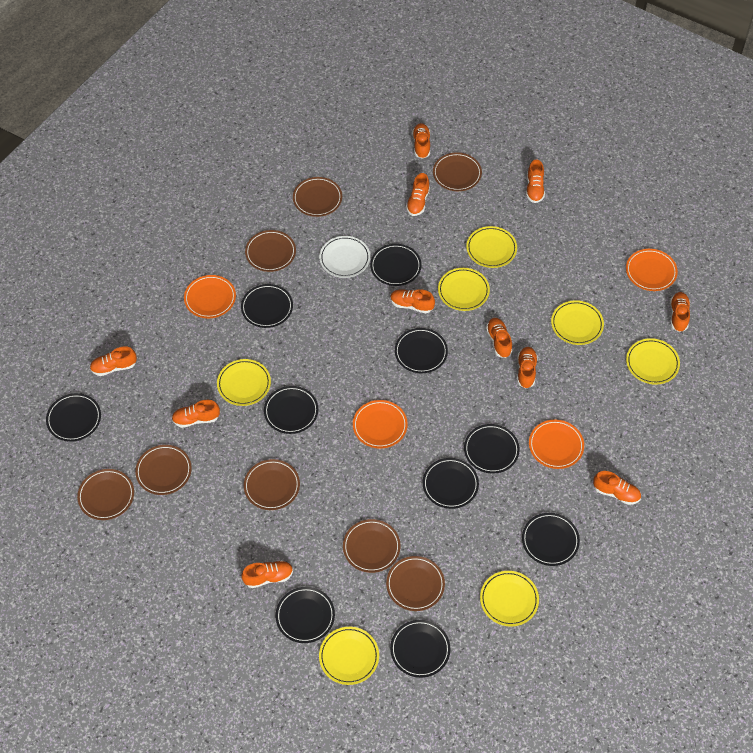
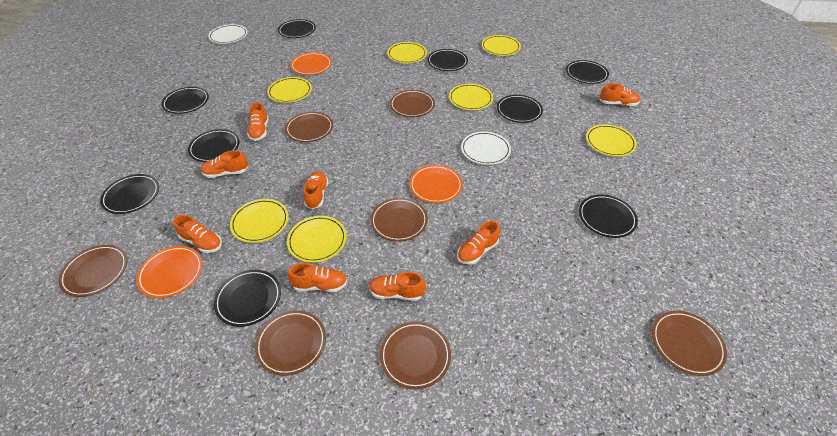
black plate: [46,393,101,442] [241,284,293,328] [264,386,318,434] [276,587,335,643] [370,244,422,286] [390,620,450,678] [395,328,448,373] [423,458,479,509] [464,424,520,473] [522,513,580,566] = 10 -> [100,174,159,214] [162,87,209,114] [188,129,240,162] [214,270,281,327] [278,19,316,38] [428,49,468,71] [497,95,543,123] [566,60,609,84] [579,195,638,238] = 9
brown plate: [77,469,134,520] [135,445,192,495] [244,459,300,510] [245,230,296,272] [293,177,342,217] [343,519,401,573] [386,556,445,611] [433,152,482,191] = 8 -> [58,245,127,297] [255,310,326,376] [285,112,333,142] [371,198,428,242] [380,322,451,389] [390,90,435,117] [652,311,727,376] = 7
orange plate: [184,275,236,318] [353,400,408,449] [529,420,584,469] [626,249,678,291] = 4 -> [136,246,203,298] [290,52,332,75] [409,165,463,203] = 3
orange shoe: [90,346,137,376] [172,400,220,428] [241,560,293,588] [390,289,435,313] [406,173,430,216] [412,123,430,159] [486,318,512,358] [517,347,538,389] [526,159,545,203] [593,471,641,505] [670,292,690,332] = 11 -> [173,215,222,253] [201,150,248,178] [247,102,269,141] [288,263,347,292] [303,171,328,209] [369,272,426,301] [457,221,500,264] [600,83,640,106] = 8
white plate: [319,236,370,278] = 1 -> [208,24,248,44] [461,132,511,165] = 2

